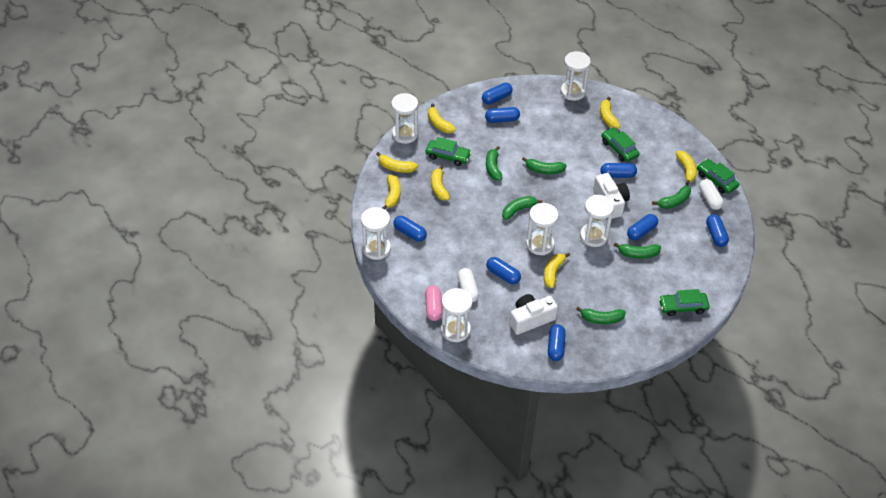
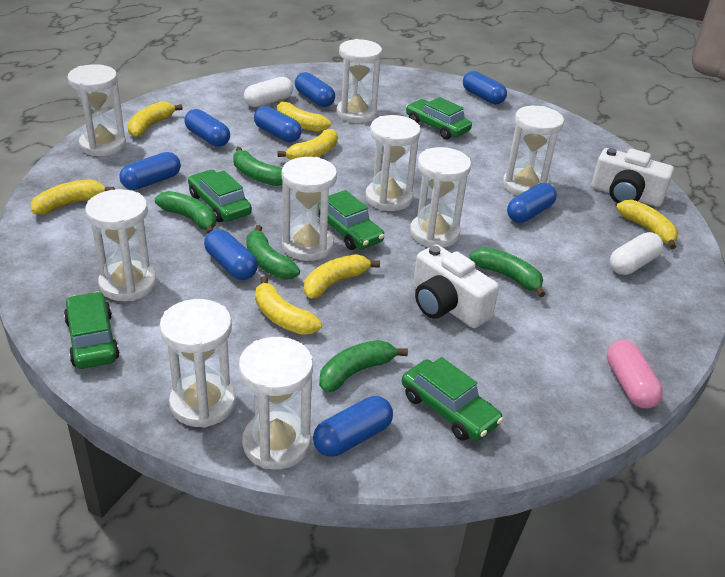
green banana: [486,146,503,181] [502,196,543,220] [522,157,567,174] [576,307,626,324] [614,242,661,259] [652,185,691,209] = 6 -> [155,191,216,234] [233,147,282,186] [246,225,300,279] [319,340,408,392] [470,247,545,297] = 5
green car: [426,137,471,166] [601,127,639,162] [659,289,709,316] [697,159,739,194] = 4 -> [64,292,119,369] [188,170,252,222] [319,190,385,250] [402,357,503,441] [406,97,472,139] = 5
white hourglass: [361,207,391,260] [391,93,418,144] [441,288,473,342] [526,203,559,255] [561,51,591,101] [580,195,614,247] = 6 -> [67,64,126,156] [85,189,157,301] [160,299,236,428] [239,337,313,470] [282,157,337,261] [337,39,382,123] [365,115,421,211] [410,147,471,248] [503,106,564,196] = 9

